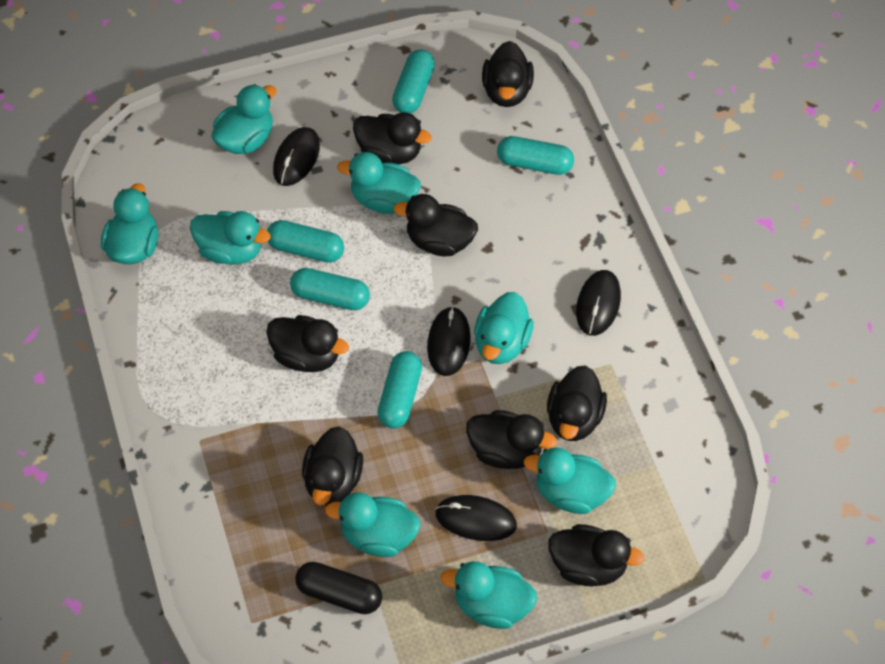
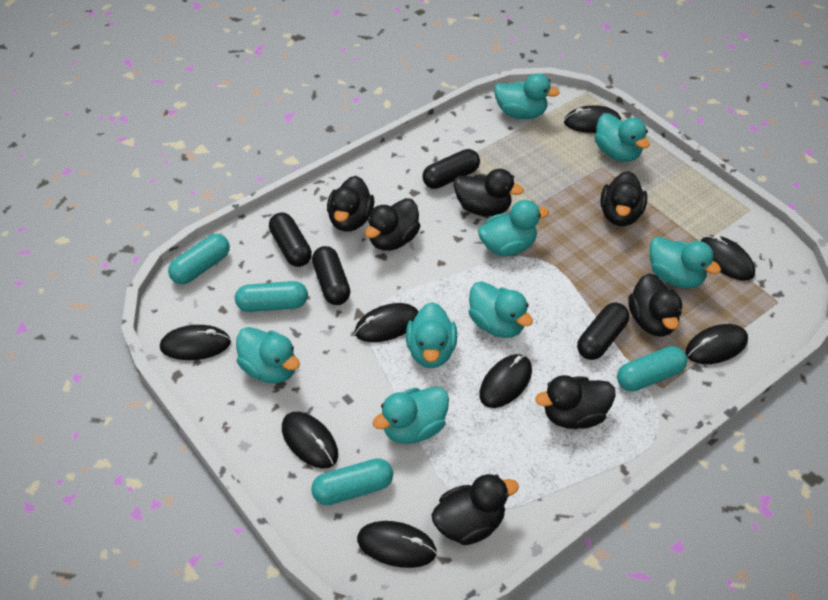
black capsule: [295,562,382,614] = 1 -> [269,212,312,267] [312,246,351,305] [422,149,480,189] [577,302,629,360] = 4
black duck: [266,315,349,372] [302,426,363,505] [353,112,432,164] [393,194,478,256] [466,410,557,469] [482,41,534,107] [547,365,607,441] [548,524,645,586] = 8 -> [327,176,374,232] [365,198,420,251] [431,474,519,545] [454,169,524,216] [535,375,616,429] [600,171,647,226] [628,273,682,336] = 7
black mouse: [273,127,320,186] [427,306,471,376] [435,495,517,541] [576,270,621,336] = 4 -> [160,325,231,360] [282,412,338,468] [354,303,418,342] [357,521,437,568] [479,354,532,408] [564,105,621,133] [686,324,748,364] [701,235,755,280] = 8
turquoise capsule: [267,220,344,263] [290,268,370,310] [377,351,422,428] [392,49,435,113] [497,136,574,175] = 5 -> [168,234,230,284] [235,281,308,312] [311,458,393,505] [617,346,687,392] = 4

